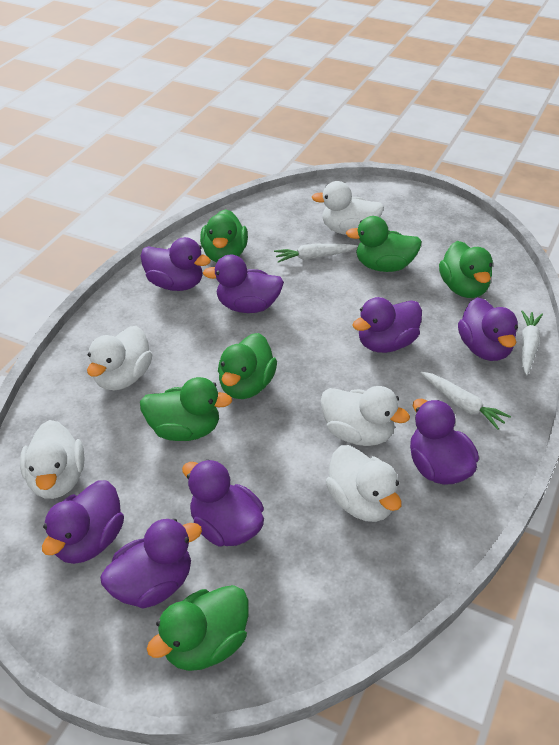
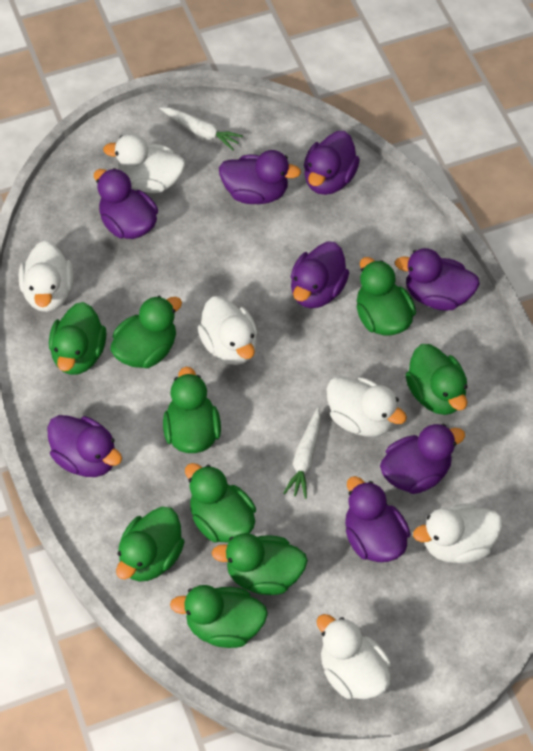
green duck: [140,377,232,441] [147,585,249,671] [200,209,248,263] [218,333,277,399] [346,216,422,272] [439,241,493,298] = 6 -> [49,302,106,375] [110,296,182,368] [116,507,185,582] [163,367,221,453] [170,585,268,648] [185,463,256,543] [212,533,308,595] [356,257,416,336] [405,344,467,415] = 9
white carrot: [274,244,358,263] [420,372,511,430] [521,310,543,376] = 3 -> [160,107,243,150] [283,407,321,499] = 2
white duck: [20,420,85,499] [87,326,152,390] [312,181,384,235] [321,386,410,446] [326,445,402,522] = 5 -> [19,241,74,312] [103,133,185,193] [198,296,257,365] [317,614,391,699] [327,376,407,437] [413,504,503,563] = 6

